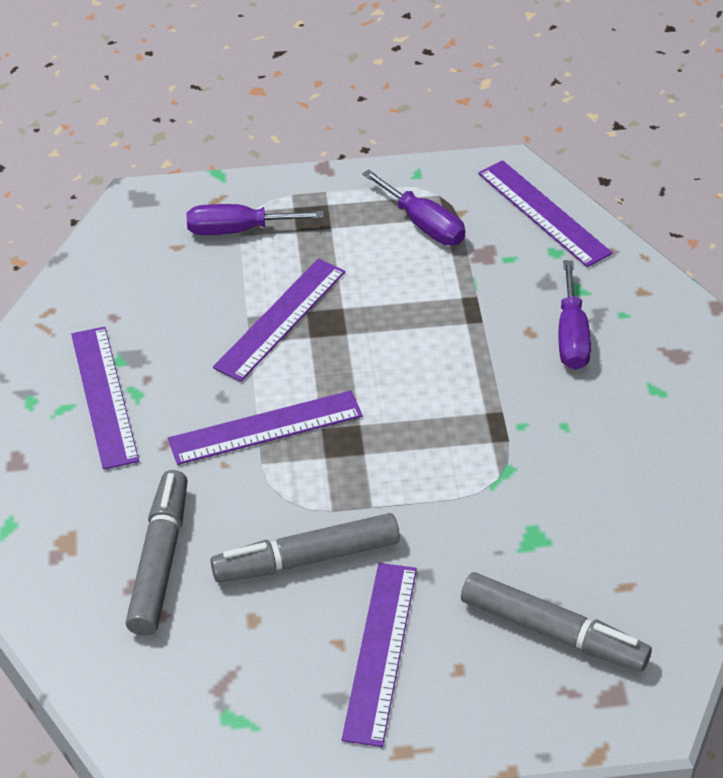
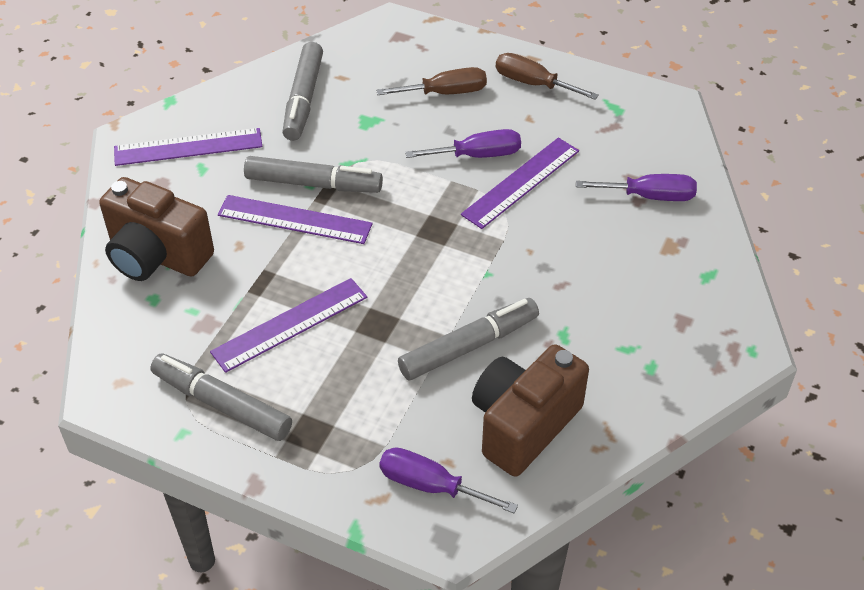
brown camera: none = 0 -> [99,177,214,281] [472,344,589,477] = 2
brown screwdriver: none = 0 -> [376,67,487,95] [496,53,599,100] = 2
grey marker: [126,470,188,636] [210,513,400,583] [461,572,652,672] = 3 -> [150,353,292,441] [244,156,383,193] [282,42,323,141] [398,298,539,380] = 4
purple ruler: [71,327,139,470] [168,391,363,465] [213,259,345,382] [342,563,417,747] [478,160,612,267] = 5 -> [114,128,263,166] [210,278,367,373] [218,195,373,244] [461,138,579,229] = 4

